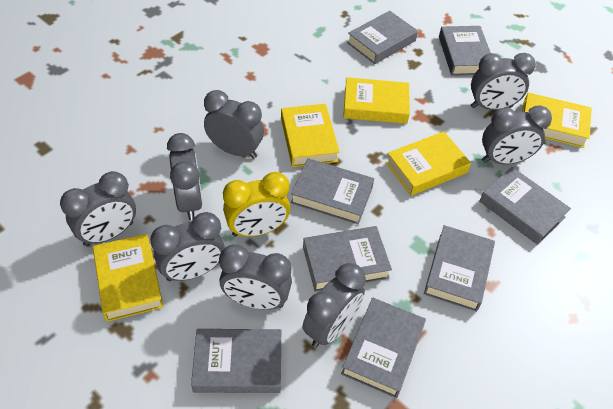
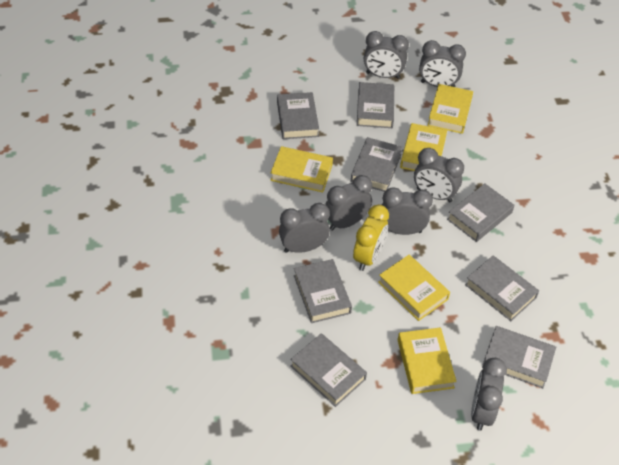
grey clock: [60,171,136,246] [150,212,225,281] [167,133,203,220] [204,90,264,159] [219,245,292,310] [303,263,366,348] [471,53,536,110] [482,105,552,165] = 8 -> [279,203,330,253] [325,175,372,231] [364,31,409,79] [382,187,433,235] [414,148,464,202] [419,40,466,87] [471,358,507,431] = 7

